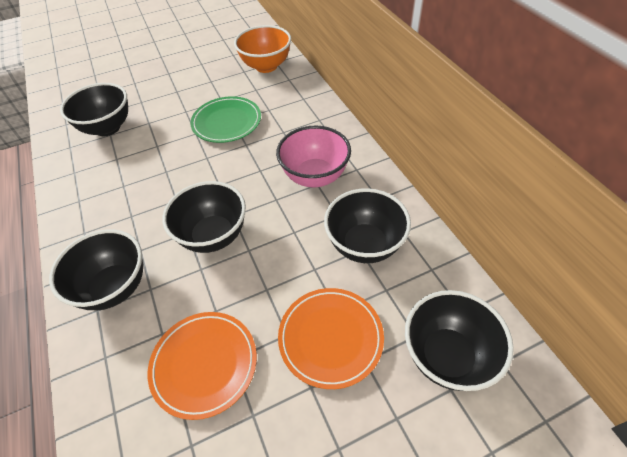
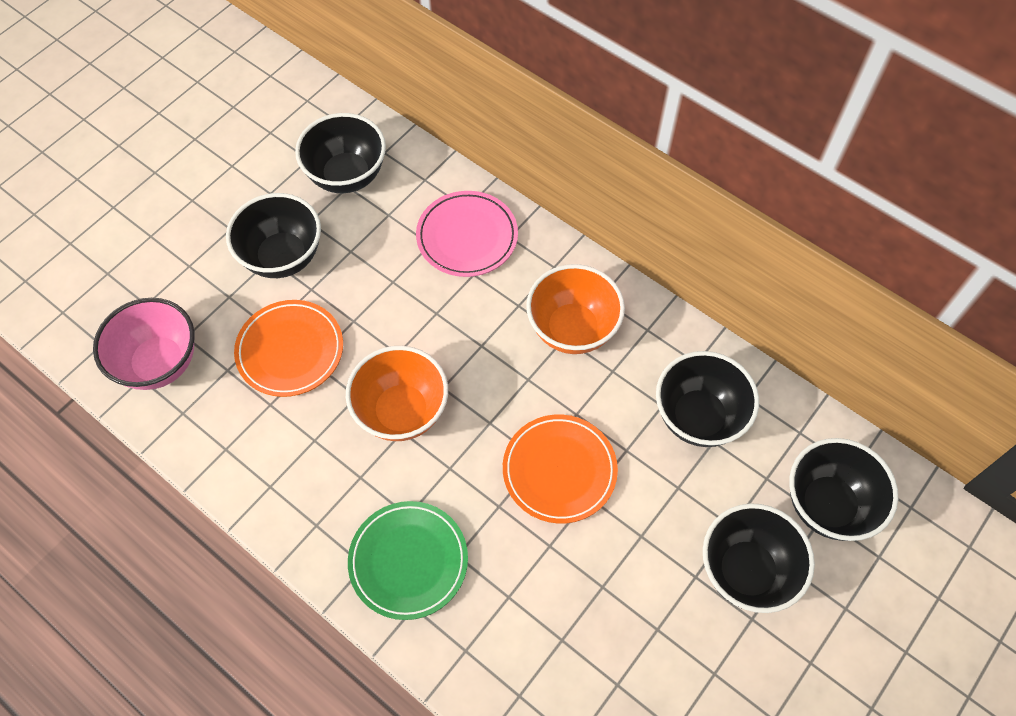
orange bowl: [234,25,291,73] = 1 -> [346,346,448,441] [526,264,625,354] = 2
pink plate: none = 0 -> [416,191,518,277] = 1

